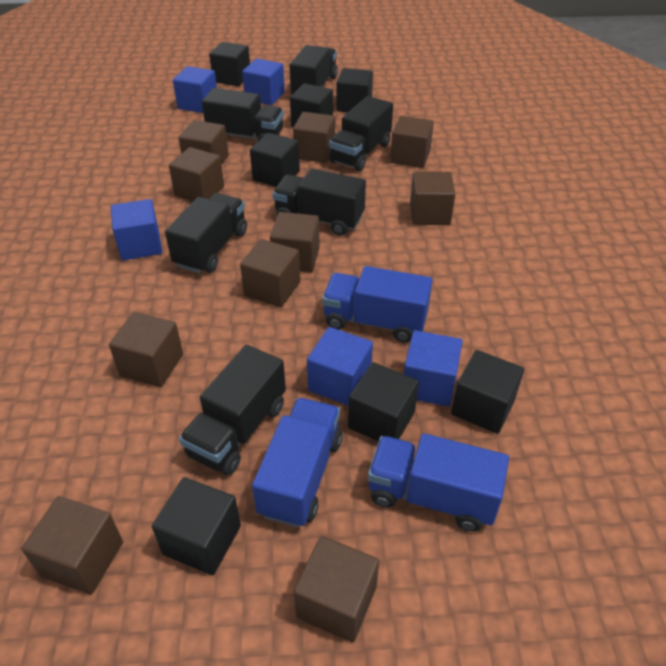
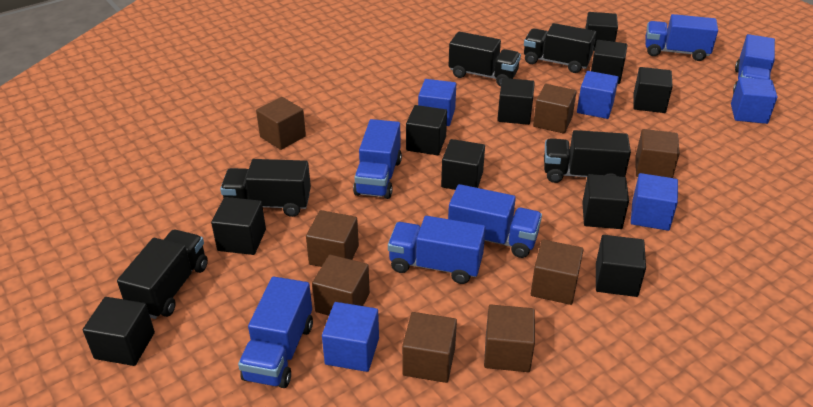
black cube: [152,477,241,575] [209,42,250,86] [250,133,300,187] [290,83,333,127] [336,68,373,112] [348,362,419,442] [451,350,524,434] = 7 -> [83,297,155,366] [211,197,266,255] [406,105,447,155] [441,139,485,190] [497,78,535,125] [582,174,629,229] [585,12,618,51] [591,40,627,84] [596,235,646,297] [633,67,673,113] = 10
black truck: [165,193,247,273] [179,345,286,475] [202,88,284,141] [273,168,366,236] [290,45,338,95] [329,96,393,171] = 6 -> [117,230,208,319] [220,159,311,217] [448,32,521,86] [524,23,596,73] [544,130,631,183] = 5
blue truck: [252,398,342,528] [322,266,432,343] [368,433,509,532] = 3 -> [238,276,313,388] [353,119,402,199] [388,216,486,284] [448,184,542,258] [645,14,718,61] [733,34,775,94] = 6
brown cube: [21,496,123,595] [109,312,183,387] [169,147,224,201] [179,120,229,165] [240,239,300,307] [270,212,320,273] [293,112,335,163] [294,536,379,643] [390,116,434,168] [410,171,455,225] = 10 -> [256,97,306,150] [306,210,359,267] [312,255,370,316] [402,312,457,383] [484,305,535,372] [531,240,584,305] [533,84,577,134] [635,129,680,178] = 8

